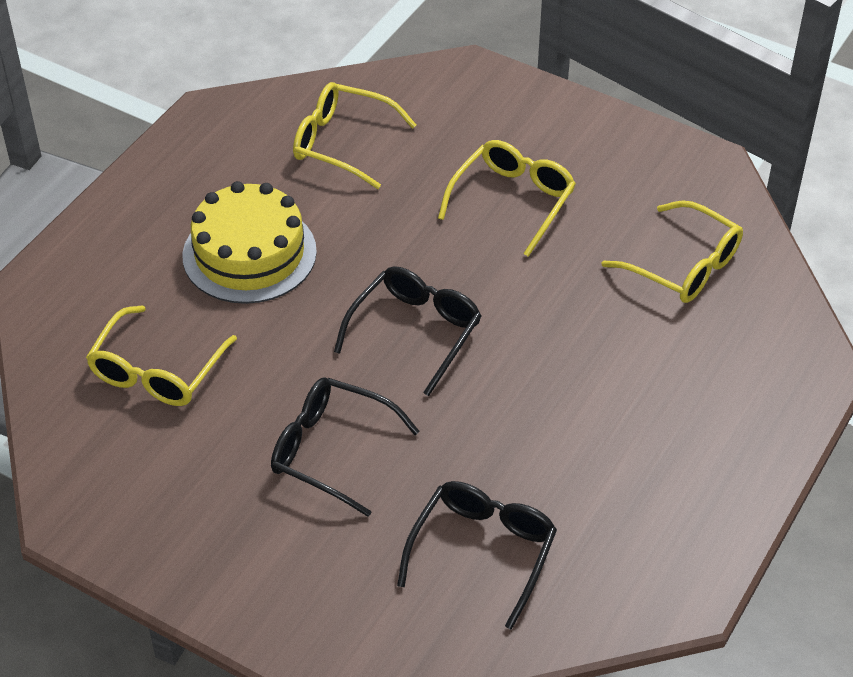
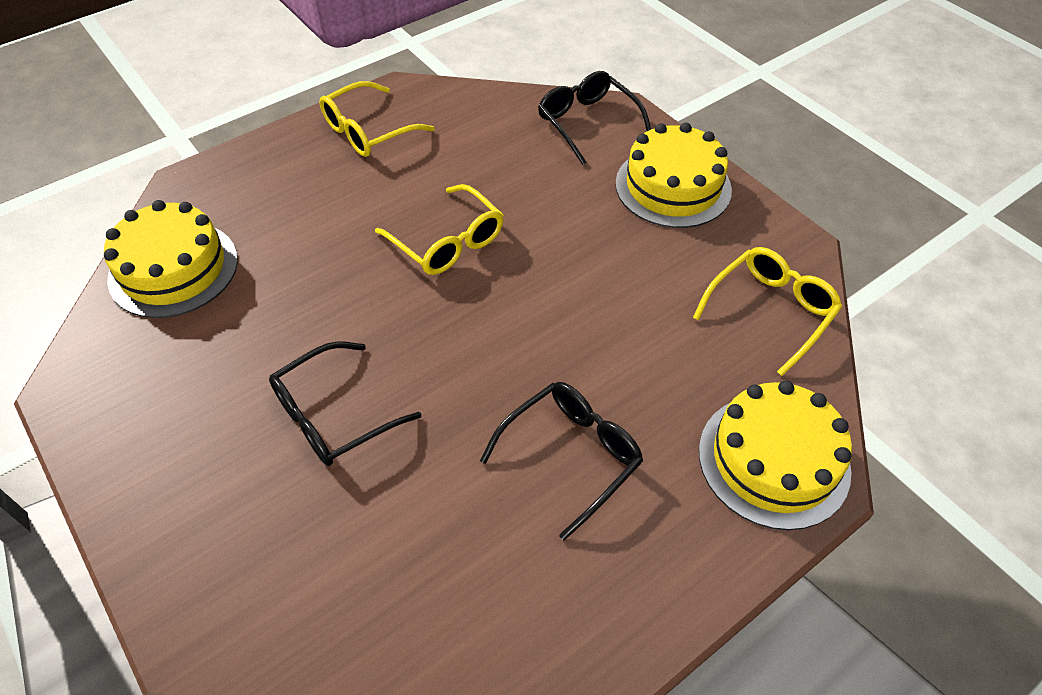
yellow cake: [183,181,317,304] = 1 -> [104,200,238,318] [615,123,732,228] [699,380,852,530] = 3
yellow glasses: [86,305,237,406] [293,82,416,189] [438,140,576,257] [602,200,743,303] = 4 -> [319,81,435,157] [375,184,503,275] [693,247,842,376] = 3

